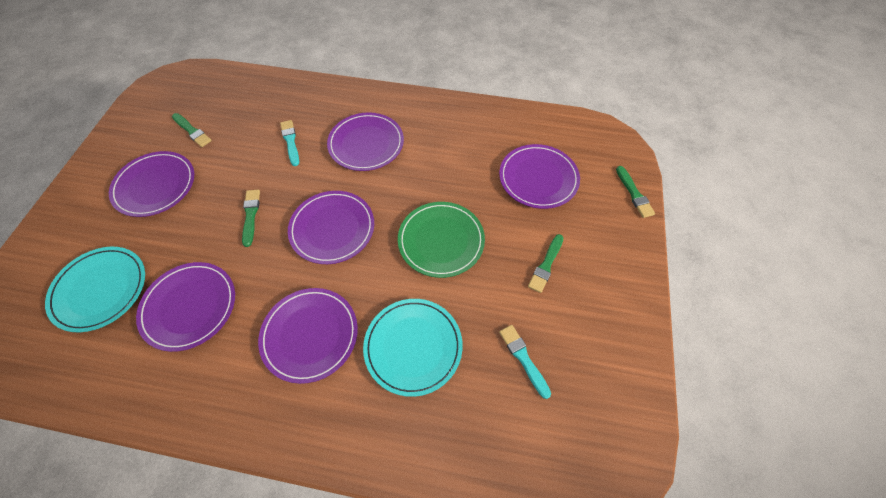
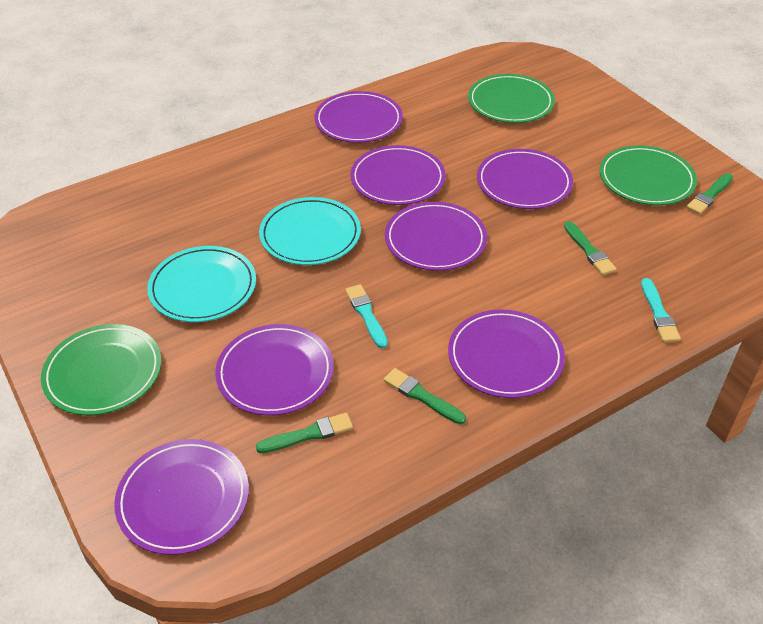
green plate: [398,202,485,278] = 1 -> [41,324,161,415] [468,74,555,123] [600,145,697,205] = 3
purple plate: [109,151,194,217] [136,262,235,352] [258,288,358,384] [288,191,374,264] [327,112,404,171] [499,144,580,209] = 6 -> [114,439,249,555] [215,324,334,416] [315,91,403,143] [351,145,446,205] [385,202,487,271] [448,310,565,398] [477,149,573,209] = 7

